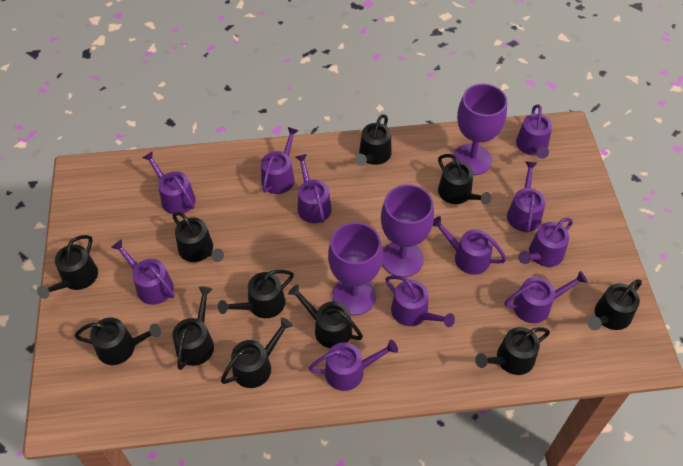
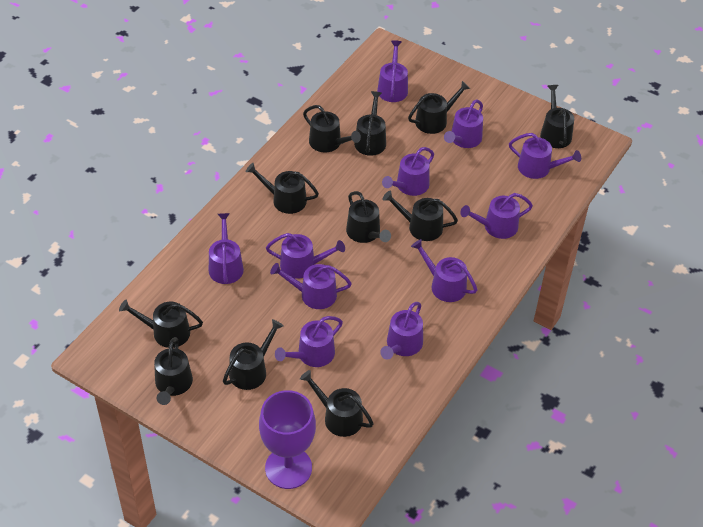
purple goblet: [328,222,383,315] [381,184,434,277] [453,84,507,175] = 3 -> [259,390,316,489] = 1

